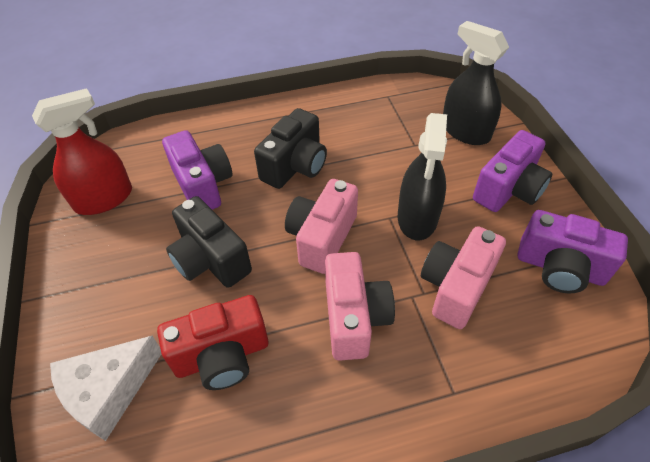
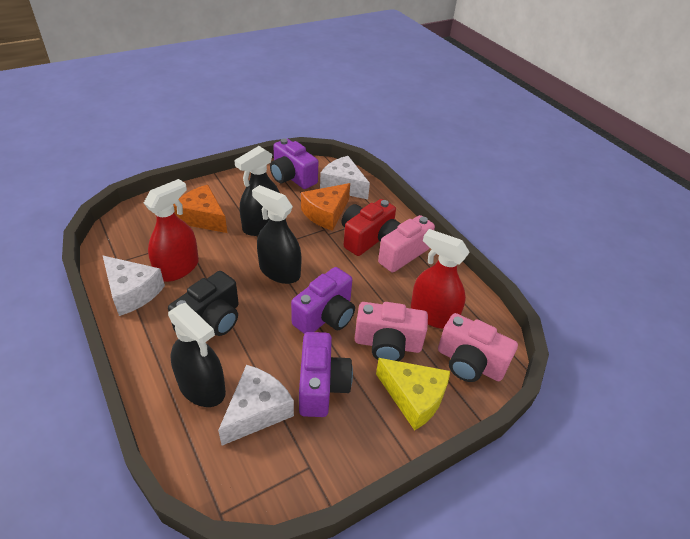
black camera: [166,196,252,288] [254,108,327,189] = 2 -> [168,271,239,336] = 1
black spray bottle: [398,113,447,240] [443,21,509,145] = 2 -> [168,303,226,407] [234,146,280,236] [252,185,302,284] = 3
orange cheese: none = 0 -> [173,185,227,233] [301,183,350,231] = 2
red spray bottle: [32,88,132,215] = 1 -> [144,179,199,282] [411,229,470,329] = 2
white cheese: [50,336,161,441] = 1 -> [102,255,165,316] [218,365,294,446] [320,156,370,199] = 3
yellow cheese: none = 0 -> [376,358,450,431] = 1

